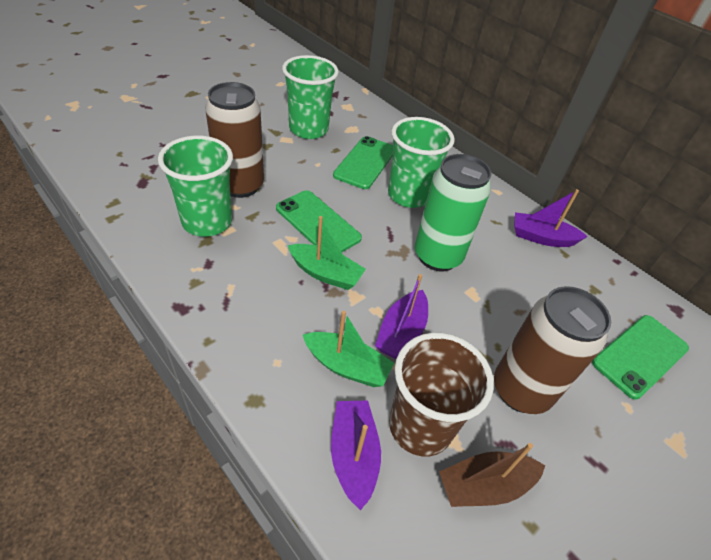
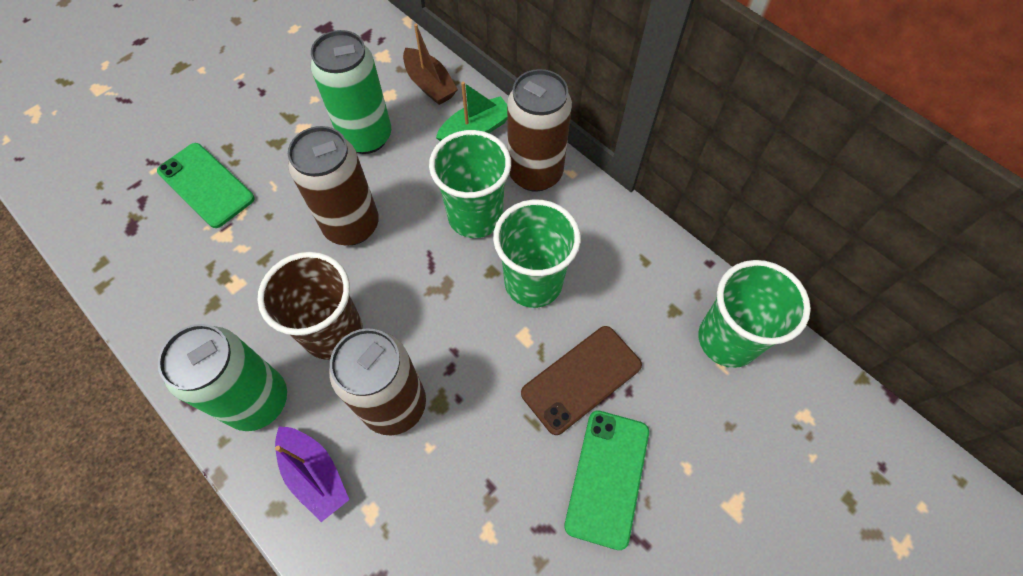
brown can: [205,82,264,198] [494,286,611,414] = 2 -> [288,126,379,245] [329,328,426,435] [507,69,572,192] = 3
brown phone: none = 0 -> [521,326,642,435] = 1
green boat: [288,216,366,290] [303,311,394,387] = 2 -> [436,81,507,141] = 1
green can: [415,154,492,271] = 1 -> [158,324,287,431] [311,30,391,154] = 2
green phone: [276,190,362,252] [333,136,393,189] [592,315,689,399] = 3 -> [157,143,254,228] [564,410,649,550] = 2
purple boat: [331,401,381,510] [375,274,428,359] [514,189,588,247] = 3 -> [275,426,349,522] = 1

